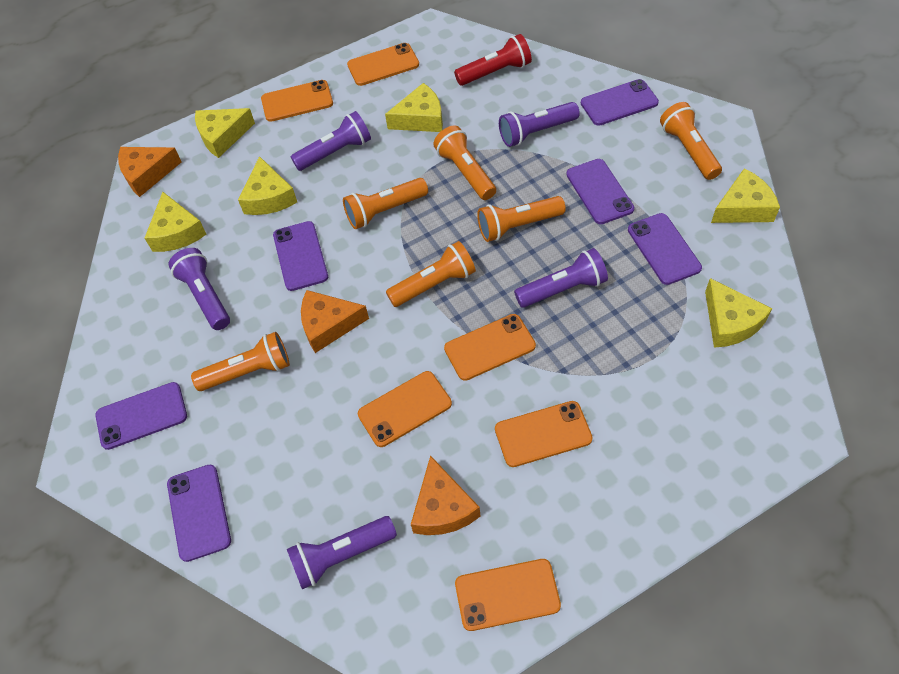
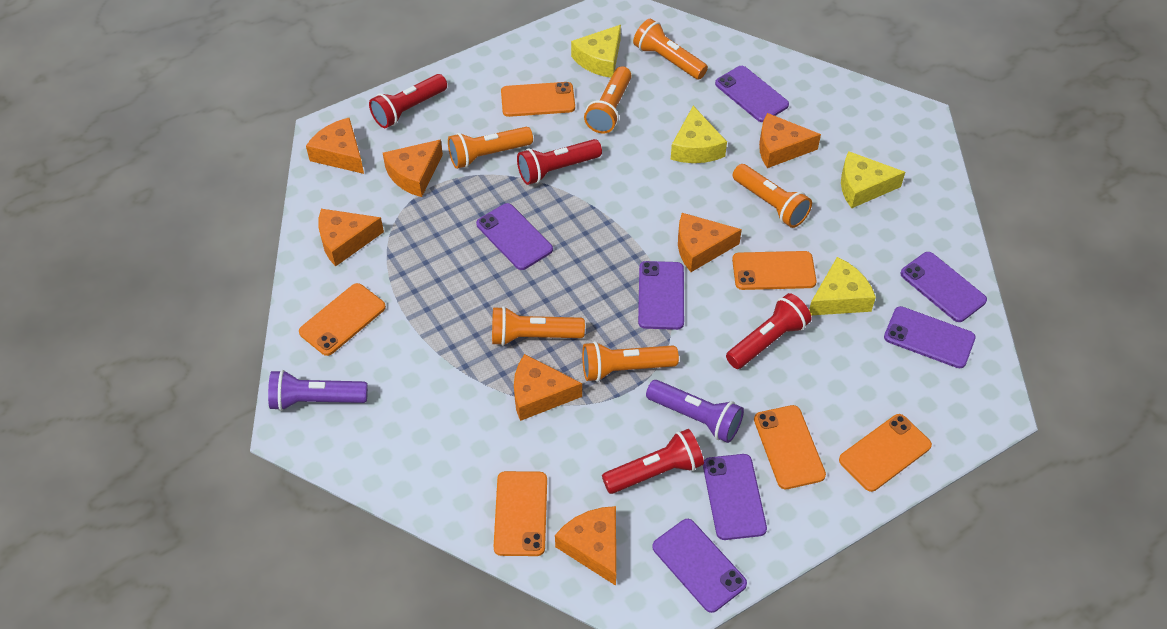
orange cheese: [118,147,181,197] [301,290,369,353] [411,455,480,535] = 3 -> [306,117,364,174] [318,209,384,266] [383,139,443,197] [514,354,582,421] [555,506,616,586] [678,213,742,272] [759,113,821,168] = 7
purple flashlight: [169,248,230,330] [287,516,397,589] [291,111,371,171] [499,102,580,147] [514,248,608,308] = 5 -> [268,370,368,411] [646,380,744,443] = 2
purple phone: [95,382,187,450] [167,465,231,562] [273,221,328,291] [566,159,634,224] [581,79,659,126] [628,213,702,285] = 6 -> [476,203,553,270] [638,261,684,330] [652,519,747,613] [703,454,767,540] [715,66,789,122] [884,306,976,368] [900,252,987,322] = 7
red flashlight: [454,34,532,86] = 1 -> [369,74,447,128] [517,139,602,185] [602,429,704,494] [726,293,812,369] = 4
yellow cheese: [145,192,207,252] [195,108,255,158] [238,156,297,215] [385,83,443,132] [705,278,772,348] [711,168,780,223] = 6 -> [571,25,621,78] [671,106,727,163] [809,257,876,315] [841,151,905,208] = 4

